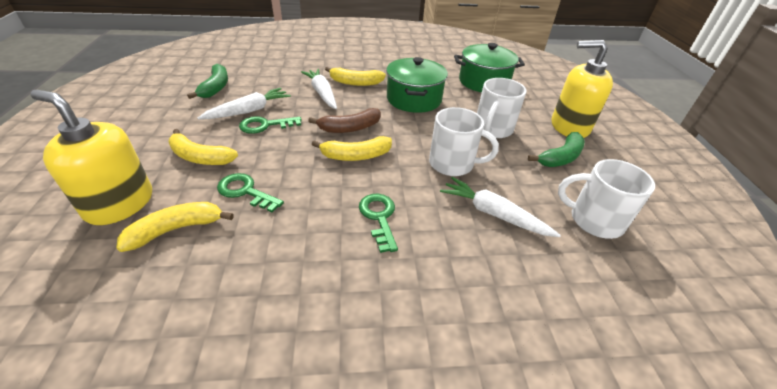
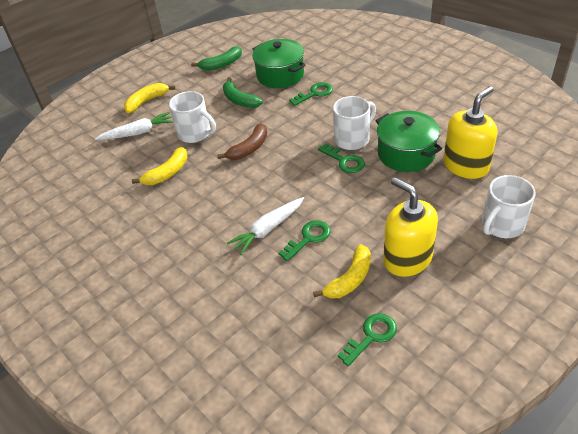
green key: [217,173,284,212] [239,116,302,134] [359,194,398,253] = 3 -> [279,220,330,261] [289,82,333,106] [318,143,365,173] [338,313,397,366] = 4
white carrot: [197,88,291,120] [301,69,337,109] [440,177,561,237] = 3 -> [95,112,173,140] [227,197,304,255] = 2
yellow banana: [116,202,234,252] [168,129,238,165] [312,136,392,161] [325,67,386,86] = 4 -> [124,83,176,113] [132,147,188,185] [313,244,371,299] = 3

